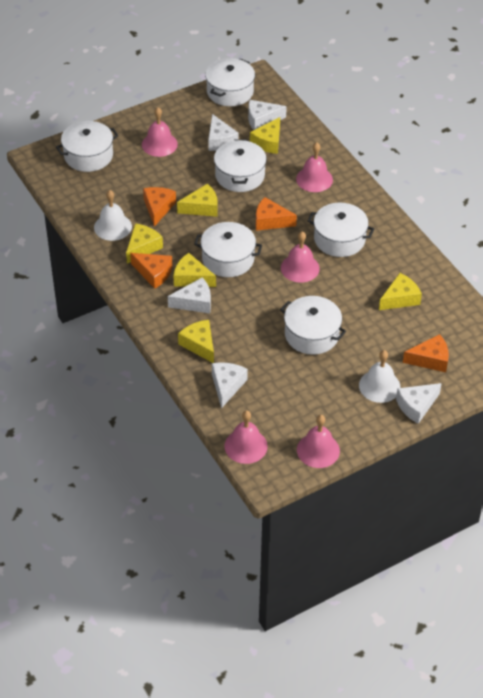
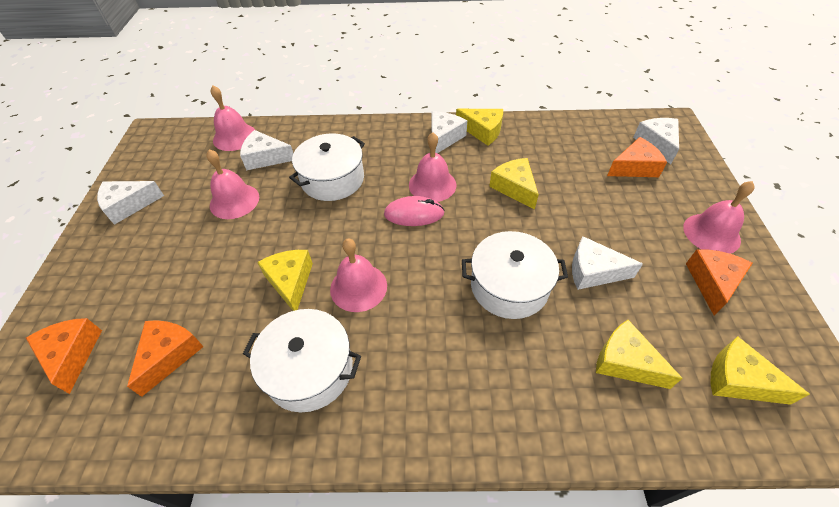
pink mouse: none = 0 -> [384,196,445,226] = 1
white bell: [94,190,132,241] [359,350,401,403] = 2 -> none = 0
white pot: [56,121,119,172] [194,222,262,277] [205,58,255,106] [214,139,267,192] [280,296,346,355] [308,203,374,257] = 6 -> [243,309,361,412] [289,133,365,201] [462,231,568,319] = 3
yellow cheese: [126,223,163,264] [173,253,216,287] [177,183,218,217] [178,320,214,363] [250,117,280,154] [379,273,422,310] = 6 -> [257,250,313,311] [456,109,503,146] [489,158,539,210] [596,320,683,389] [711,336,810,405] = 5

